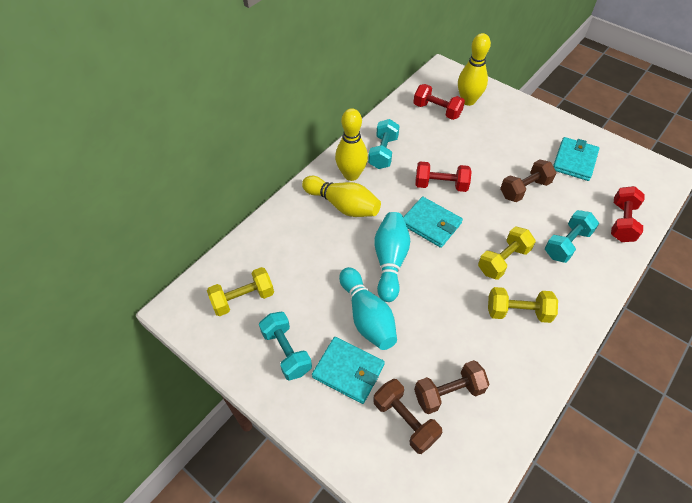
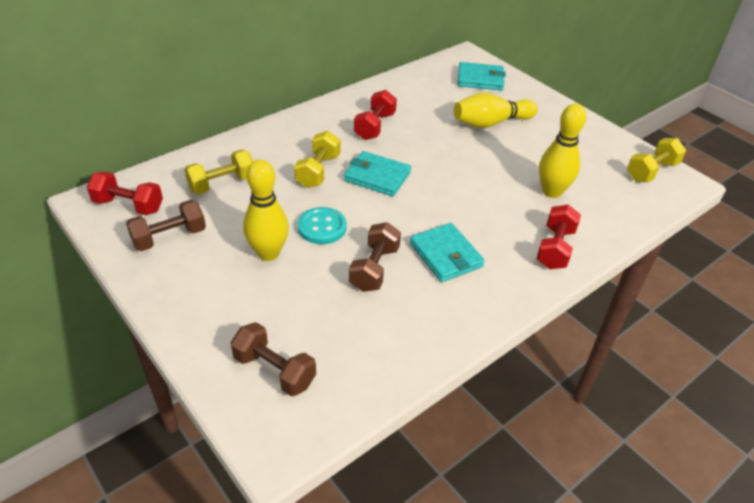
turquoise bowling pin: [339,267,397,350] [375,212,410,302] = 2 -> none = 0
turquoise button: none = 0 -> [298,207,347,244] = 1
turquoise dumbbell: [259,312,312,381] [368,119,400,169] [545,210,599,263] = 3 -> none = 0

